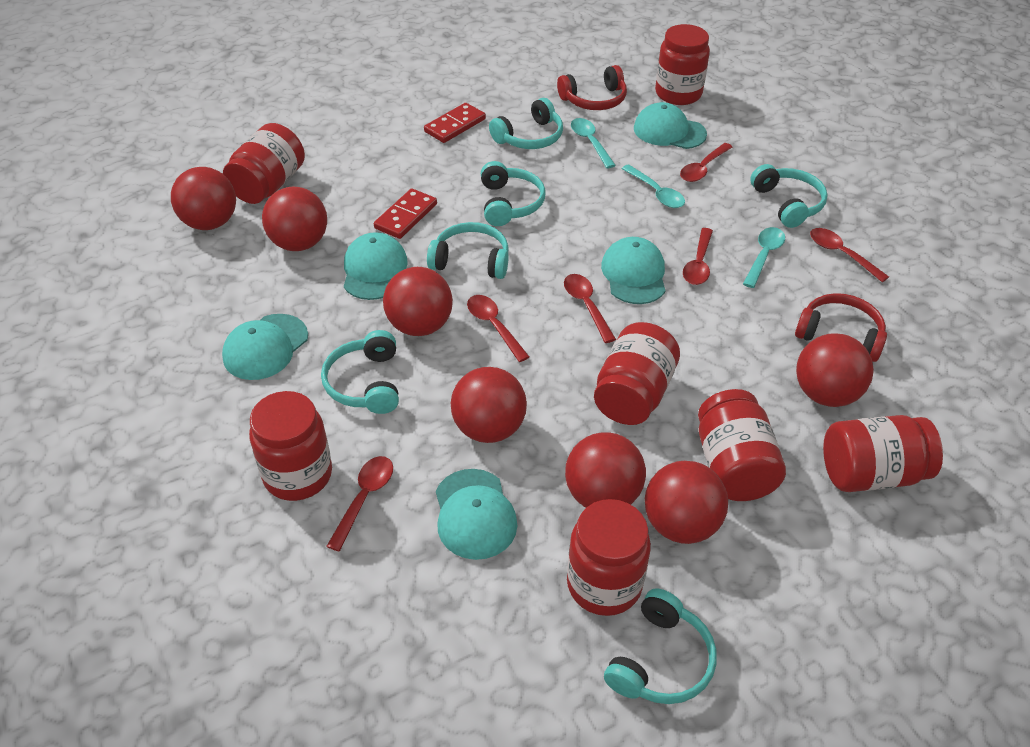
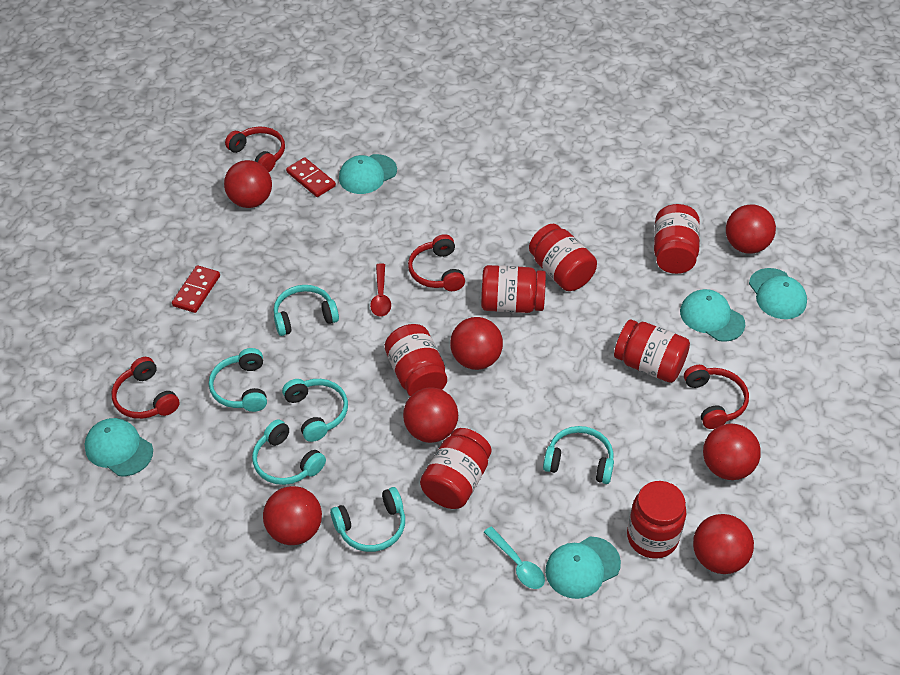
red headphones: [557,65,627,110] [795,293,887,362] = 2 -> [111,357,180,419] [225,126,285,172] [408,234,465,291] [684,365,749,429] = 4
red spoon: [326,456,393,551] [467,295,529,362] [564,274,616,343] [680,143,732,182] [683,228,713,285] [810,228,889,282] = 6 -> [370,263,391,317] = 1
turquoise spoon: [571,118,616,168] [621,164,685,208] [743,227,785,288] = 3 -> [484,526,545,589] = 1

